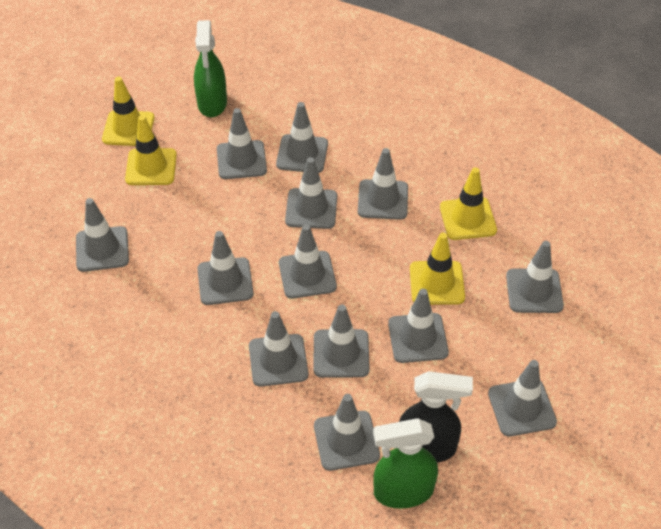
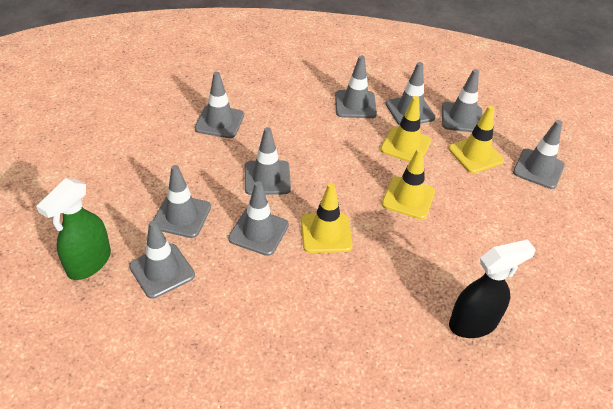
green spray bottle: [194,20,227,117] [373,418,438,509] = 2 -> [36,178,111,280] = 1
grey traffic cone: [76,198,129,272] [197,231,254,305] [217,108,267,179] [249,311,308,387] [276,102,328,173] [279,224,337,299] [285,157,337,229] [314,304,370,377] [314,394,380,471] [358,148,408,220] [388,289,449,363] [488,360,557,436] [506,241,564,313] = 13 -> [129,220,195,299] [153,165,211,238] [195,72,244,138] [228,181,289,256] [245,127,291,195] [335,55,377,118] [386,62,435,125] [442,69,483,132] [513,120,565,189] = 9

